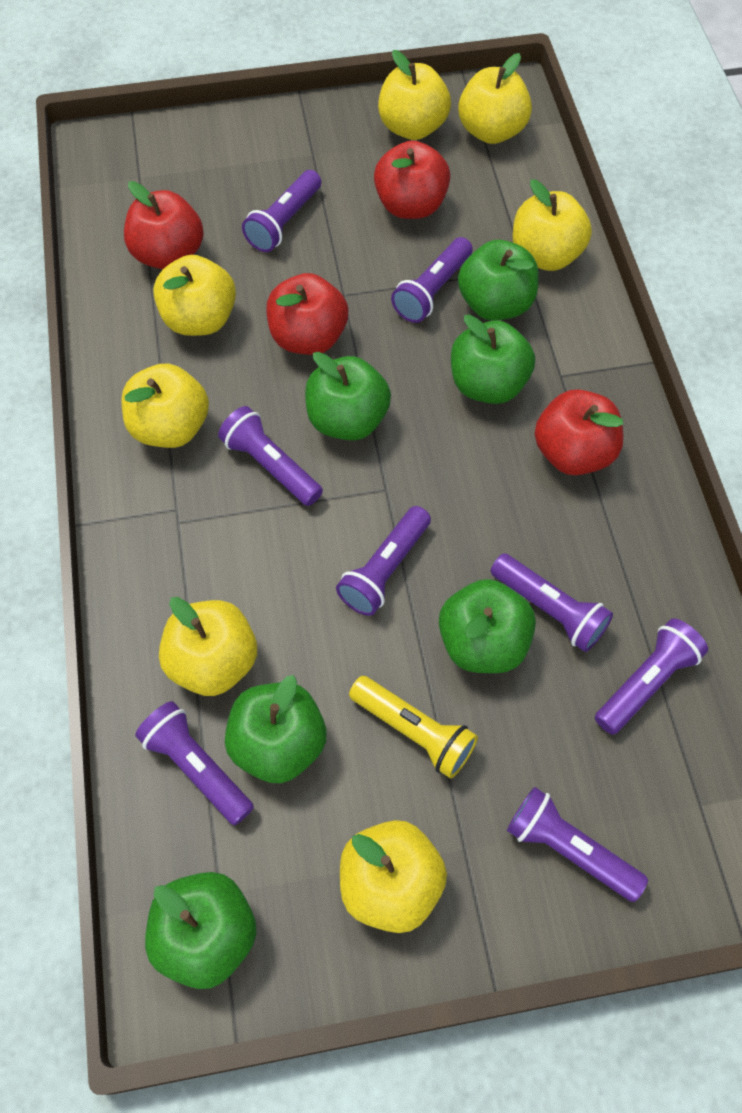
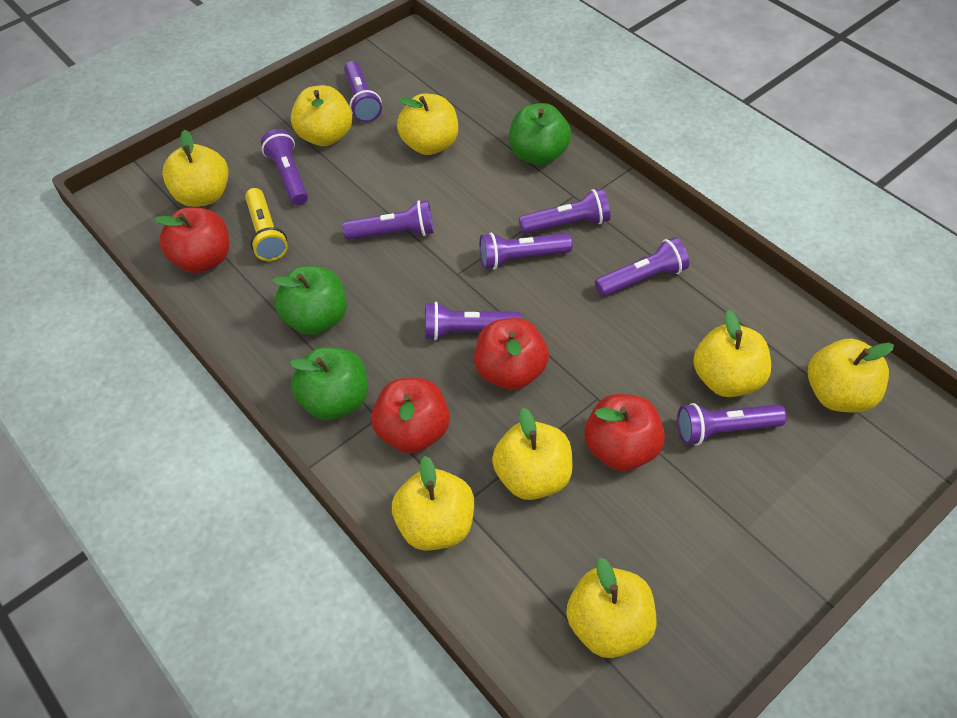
green apple: [145,872,257,989] [225,675,326,784] [305,352,391,441] [439,579,536,673] [451,314,535,404] [458,240,539,321] = 6 -> [273,266,346,335] [290,347,367,420] [509,103,571,165] = 3
yellow apple: [121,363,209,448] [153,255,236,336] [159,597,257,696] [340,820,447,933] [378,50,451,140] [458,53,532,144] [513,179,592,271] = 7 -> [162,130,229,207] [291,85,352,146] [392,456,474,551] [397,94,458,155] [492,408,573,500] [566,558,656,658] [693,310,771,397] [808,339,894,413] = 8

